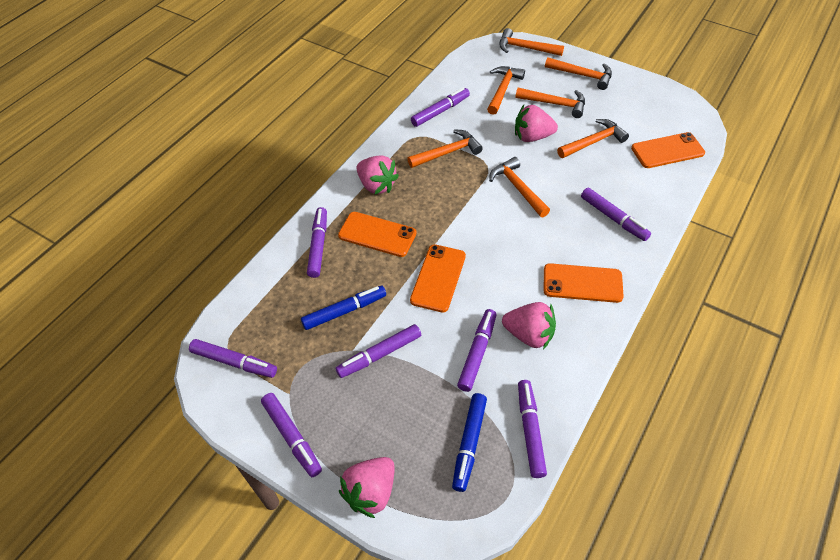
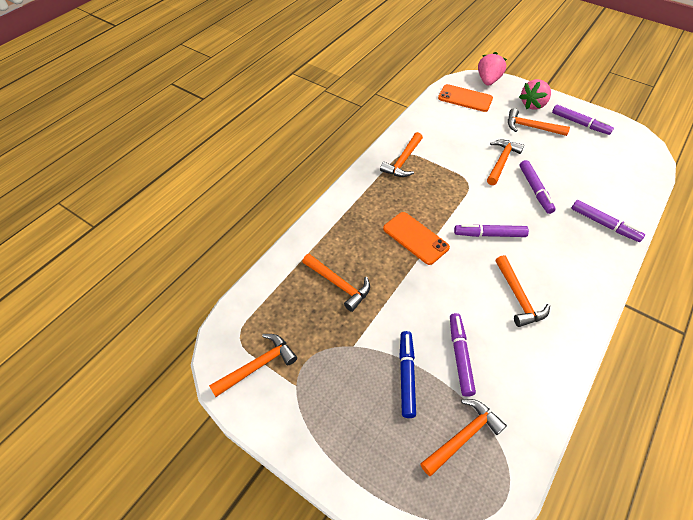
blue marker: [301,286,386,330] [452,393,487,492] = 2 -> [399,331,416,418] = 1
orange phone: [338,212,416,257] [410,244,466,312] [544,263,624,303] [631,132,705,168] = 4 -> [383,212,450,265] [438,84,493,112] = 2
pink strawberry: [339,457,395,518] [356,155,399,194] [502,302,556,350] [515,105,558,142] = 4 -> [478,52,507,86] [519,79,551,110] = 2
purple marker: [189,339,277,378] [261,393,322,477] [307,207,327,278] [336,324,421,378] [411,88,470,127] [457,309,496,392] [518,380,547,478] [581,188,651,241] = 8 -> [450,313,476,397] [454,224,529,237] [520,160,556,214] [552,105,614,135] [571,200,645,242] = 5

